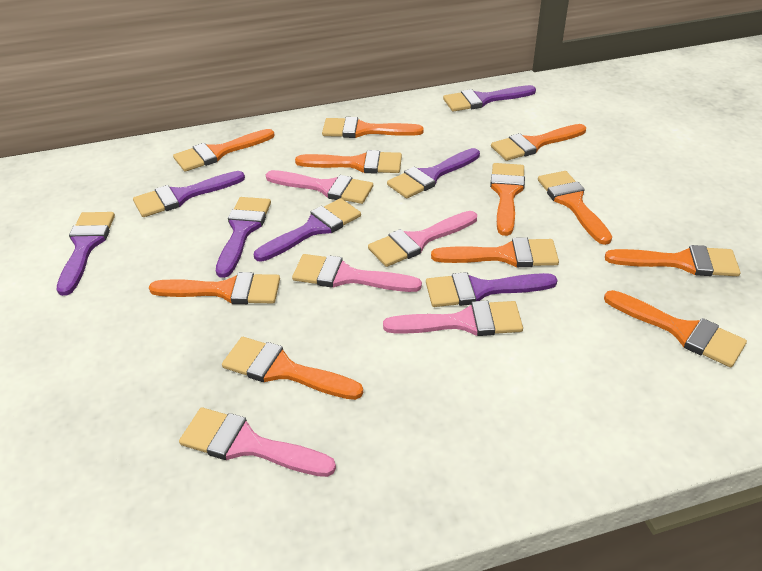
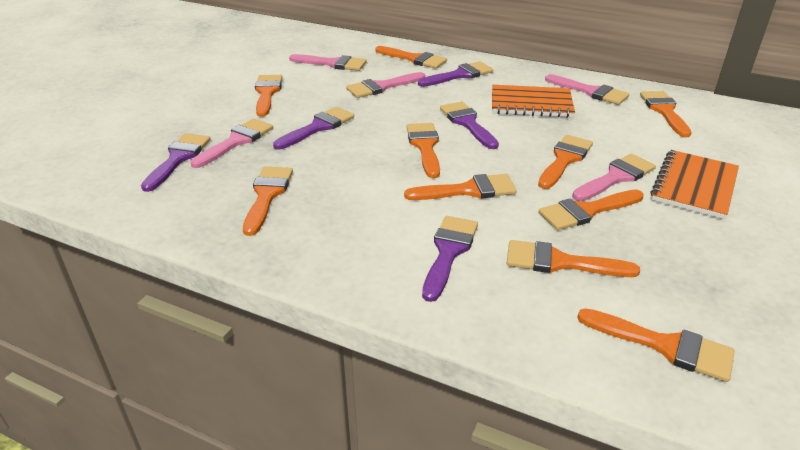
orange brush: [149,272,280,304] [173,129,275,172] [222,337,363,400] [295,150,402,174] [322,117,424,138] [431,237,559,267] [490,163,525,236] [491,124,586,161] [538,171,612,245] [604,290,747,367] [605,245,740,276] = 11 -> [243,167,293,236] [255,75,282,117] [375,46,447,69] [404,174,517,200] [406,123,440,178] [507,240,640,277] [538,135,593,189] [539,190,644,230] [577,308,735,382] [640,91,692,137] = 10
orange notebook: none = 0 -> [492,85,575,118] [651,150,739,219] = 2
purple brush: [56,212,115,296] [133,171,245,217] [216,197,271,278] [254,198,361,262] [387,148,480,198] [426,272,558,307] [443,85,536,112] = 7 -> [141,133,211,192] [273,107,354,149] [418,61,493,87] [422,216,478,302] [440,102,499,149] = 5

